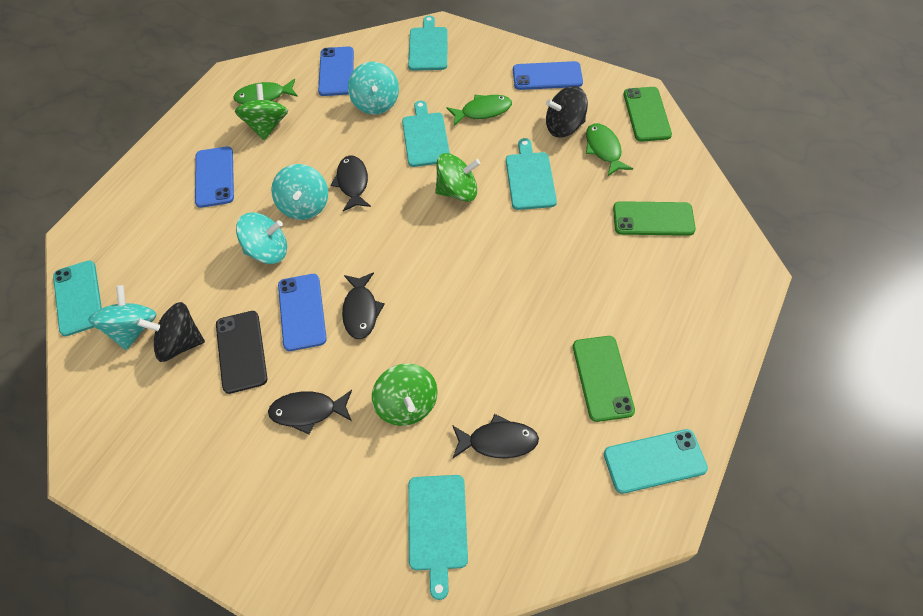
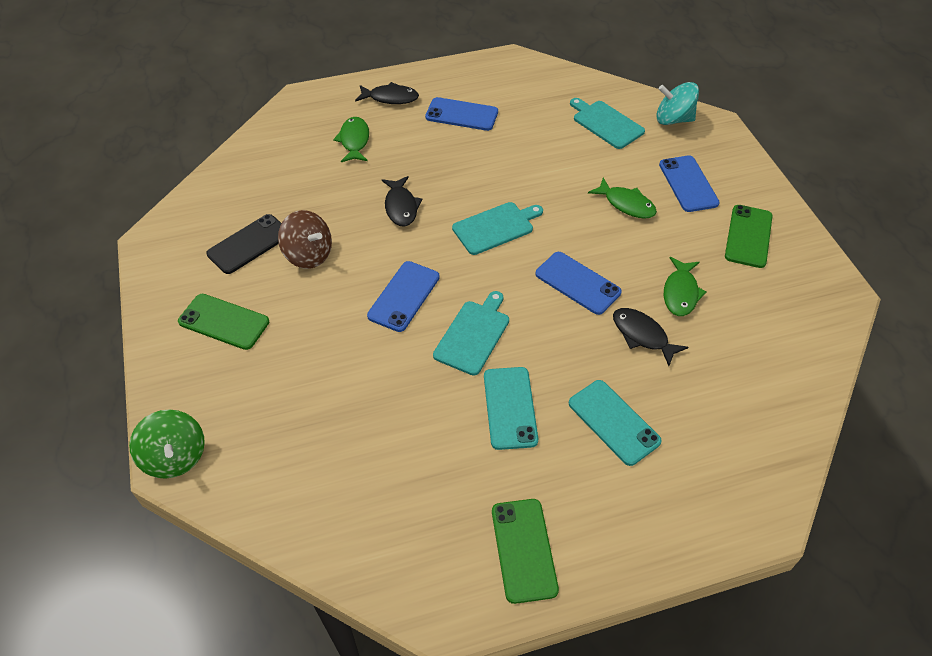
black fish: [268,390,352,434] [331,155,371,211] [342,272,385,339] [452,414,539,458] = 4 -> [355,82,419,104] [382,176,423,227] [613,308,689,366] = 3
black spinning top: [137,302,205,362] [546,86,588,137] = 2 -> none = 0
brown spinning top: none = 0 -> [278,210,332,269] = 1
green spinning top: [235,84,288,140] [372,364,438,426] [435,153,480,202] = 3 -> [129,410,205,479] = 1
turquoise cutting board: [402,101,450,167] [408,16,448,71] [408,475,468,600] [506,138,557,210] = 4 -> [433,291,509,376] [452,202,543,255] [570,98,645,149] = 3
turquoise spinning top: [88,285,157,350] [236,212,287,264] [271,164,328,220] [348,62,399,115] = 4 -> [656,82,699,125] = 1

